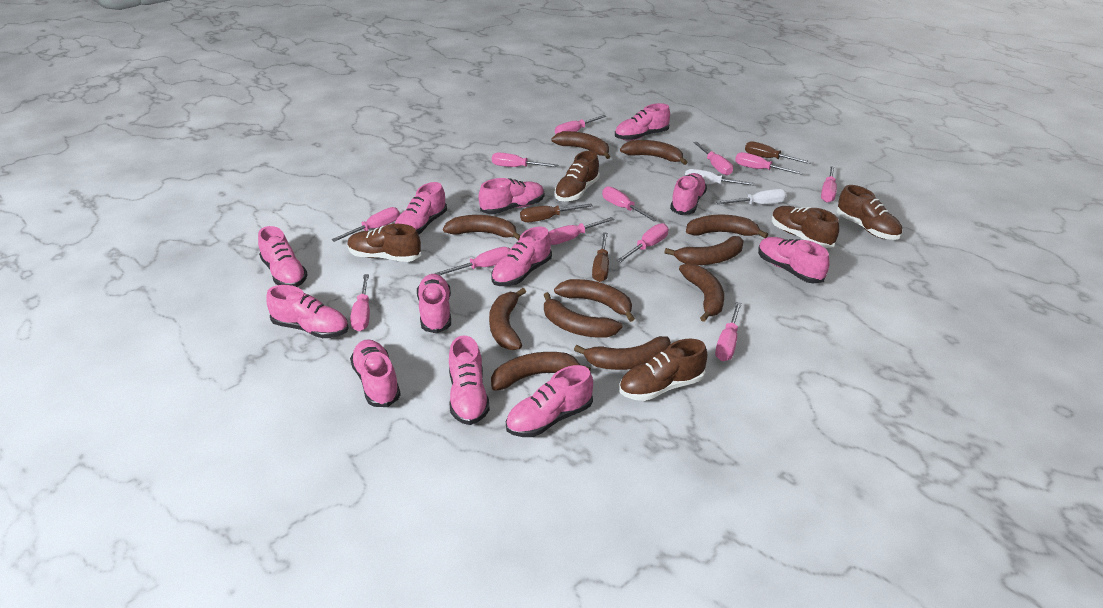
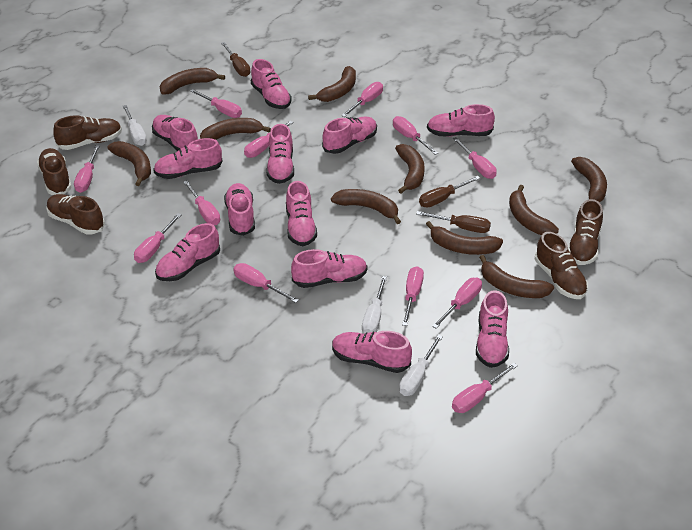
brown banana: [443,215,521,241] [489,288,526,350] [491,352,591,391] [544,292,622,338] [551,131,610,159] [554,279,635,322] [574,336,671,370] [620,140,687,165] [664,236,744,265] [679,263,724,322] [686,214,768,238] = 11 -> [108,141,151,186] [160,68,225,95] [200,118,271,140] [308,66,356,102] [331,189,401,224] [395,144,425,194] [426,221,503,255] [479,255,554,298] [509,185,559,235] [571,157,607,202] = 10
white screwdriver: [685,169,756,186] [716,189,787,204] = 2 -> [123,105,147,146] [362,276,387,333] [399,335,443,396] = 3

